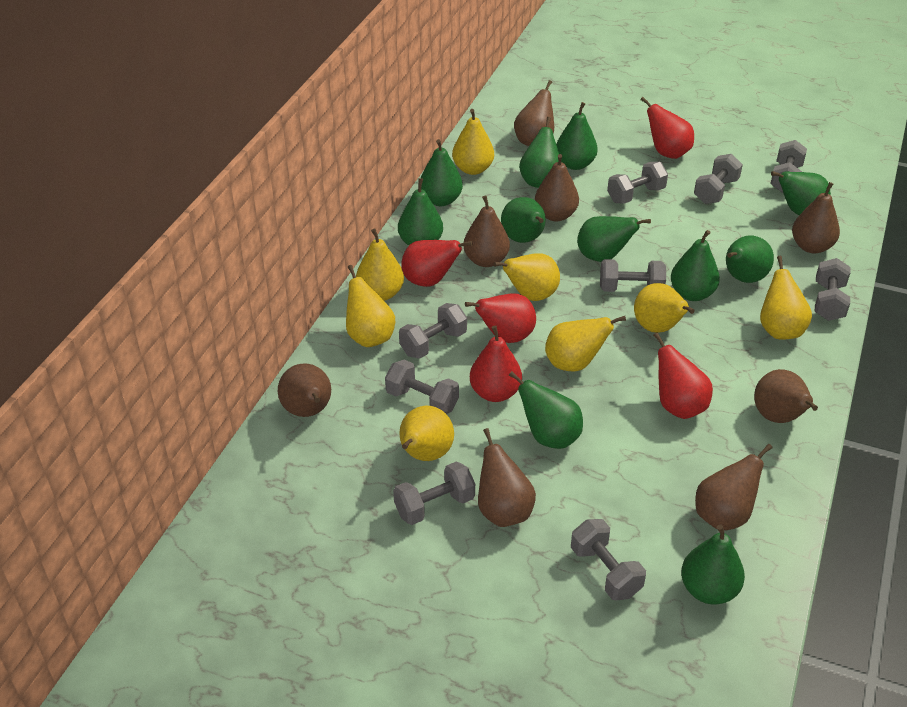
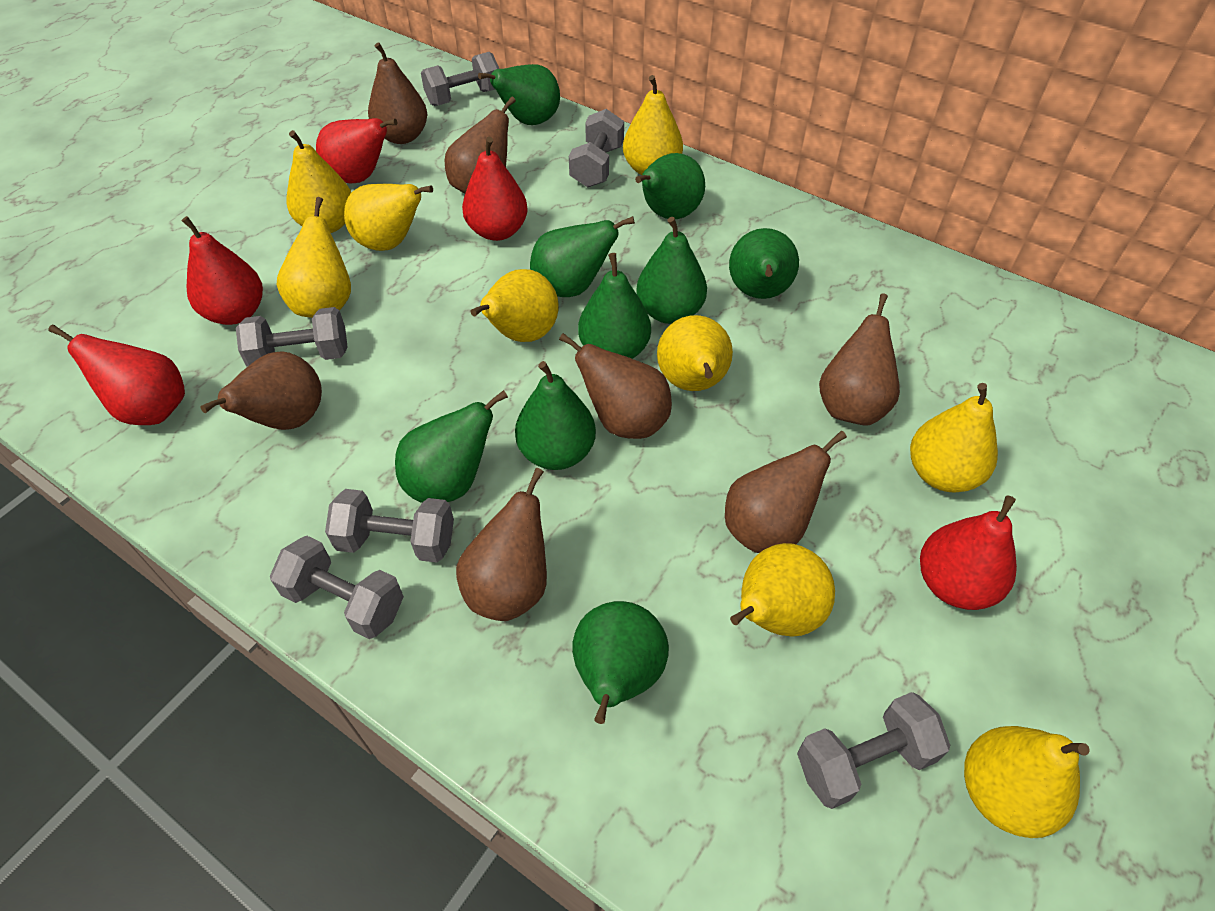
brown pear: [278,363,331,417] [463,195,510,267] [478,428,536,527] [514,80,554,146] [535,154,579,221] [695,444,772,531] [754,369,818,423] [792,182,840,253] = 8 -> [200,351,322,430] [368,42,427,144] [445,96,516,194] [456,467,547,621] [559,333,672,439] [725,431,847,553] [819,294,900,426] = 7
green pear: [398,178,443,246] [421,139,463,206] [501,197,546,243] [509,371,583,449] [519,117,559,188] [556,102,598,170] [577,216,651,262] [671,230,720,301] [681,524,745,605] [726,236,774,283] [771,171,831,215] = 11 -> [395,390,508,503] [478,64,560,125] [515,361,596,470] [530,216,635,297] [572,601,669,724] [578,253,651,359] [635,153,705,219] [636,217,707,324] [729,228,799,299] = 9
grey dumbbell: [385,360,459,414] [393,461,475,525] [399,303,467,359] [571,519,646,600] [600,259,666,292] [607,162,668,204] [694,154,743,204] [770,140,807,193] [815,258,850,321] = 9 -> [236,307,348,367] [270,536,404,639] [325,489,454,563] [421,52,499,106] [569,109,624,187] [797,692,950,809] = 6
yellow pear: [346,265,395,347] [356,228,404,301] [399,406,454,461] [452,109,494,175] [494,253,560,301] [545,316,626,371] [634,283,695,333] [760,256,812,340] = 8 -> [277,197,351,318] [287,130,351,233] [344,184,433,251] [471,269,559,342] [623,75,683,175] [657,315,733,391] [730,543,835,637] [910,383,998,493] [964,726,1090,838] = 9

